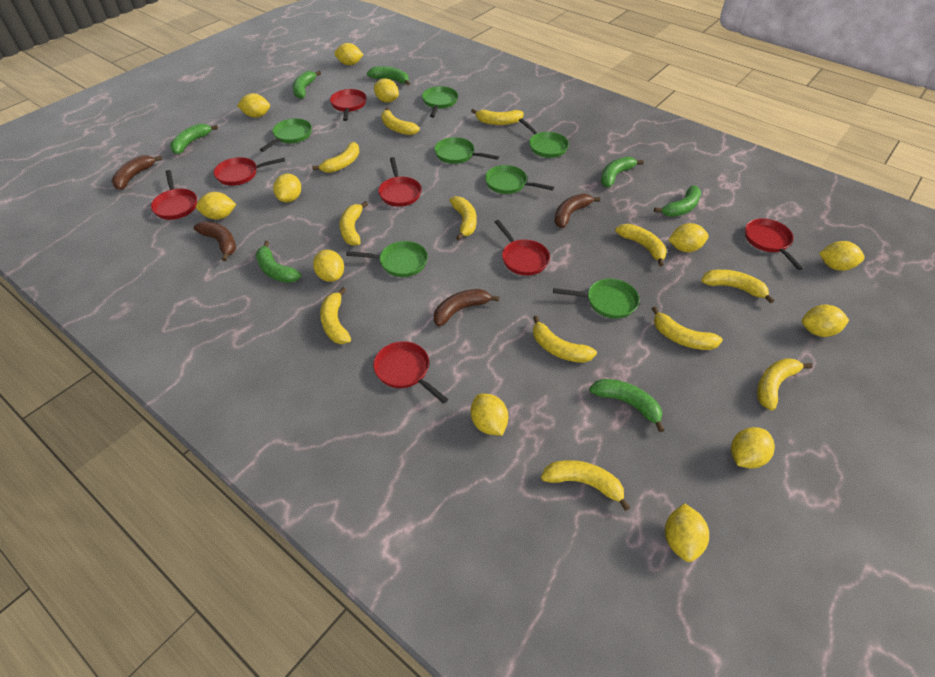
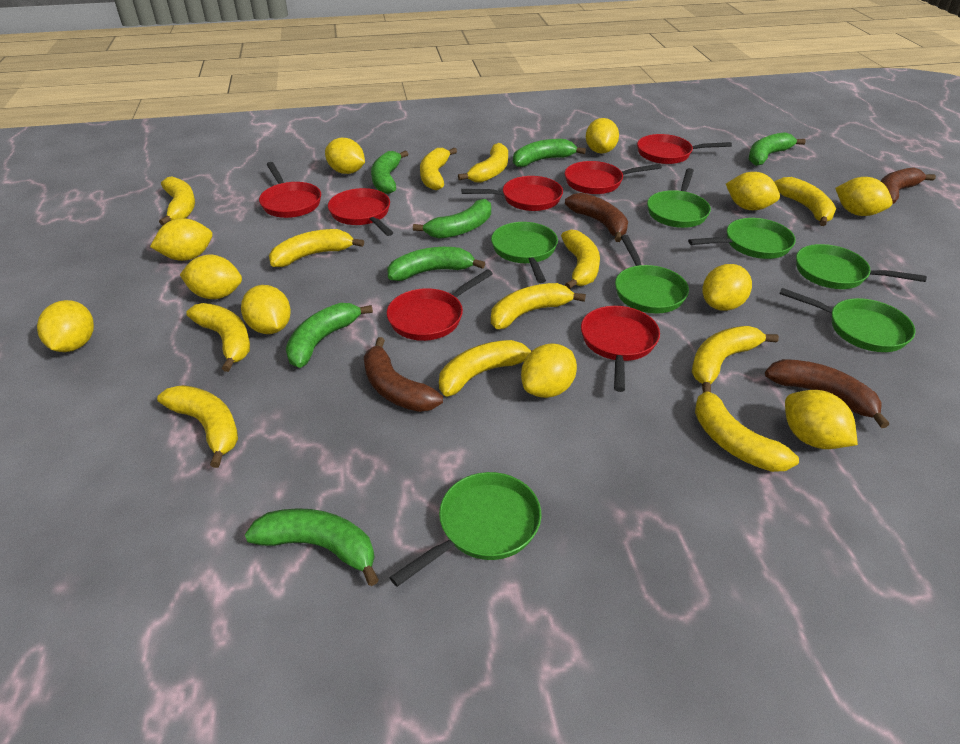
yellow lemon: [196,192,236,220] [237,93,270,118] [273,174,301,202] [313,250,344,282] [334,43,363,65] [374,78,399,102] [471,394,508,436] [665,503,709,562] [668,223,709,252] [731,427,775,468] [802,305,849,337] [819,241,865,271] = 12 -> [37,300,94,352] [150,218,212,261] [180,255,242,299] [241,285,291,334] [325,138,365,174] [521,343,577,398] [586,118,619,154] [702,264,752,311] [726,172,780,210] [785,390,858,449] [835,177,893,216] = 11

